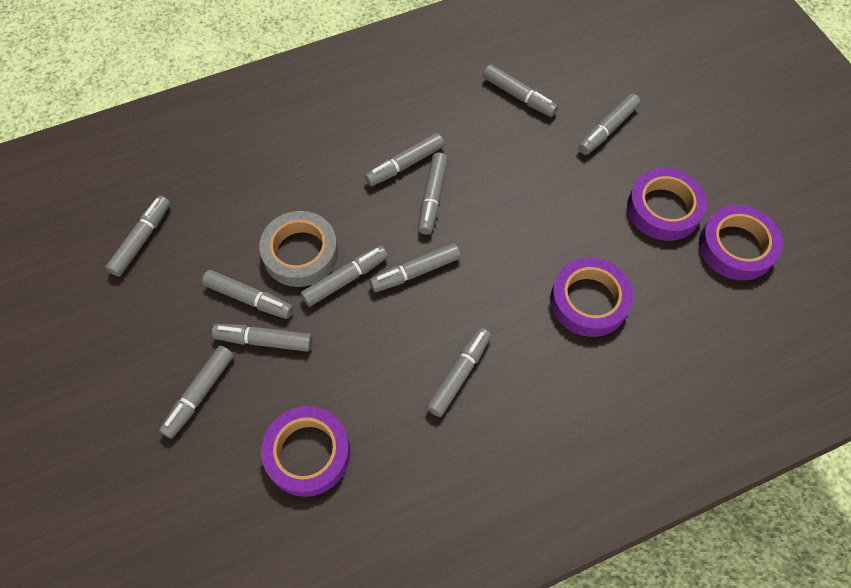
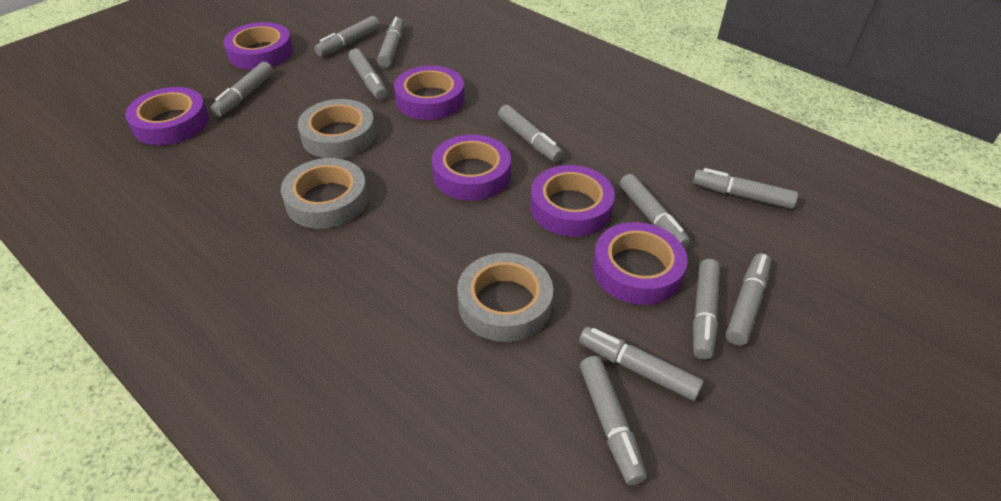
grey tape: [259,211,338,287] = 1 -> [281,158,368,229] [298,99,376,159] [457,253,553,342] = 3
purple tape: [261,406,350,497] [550,258,633,337] [627,168,707,241] [699,205,783,281] = 4 -> [125,87,209,145] [224,22,293,70] [394,66,464,120] [432,134,511,201] [530,165,615,237] [593,222,688,305] = 6

